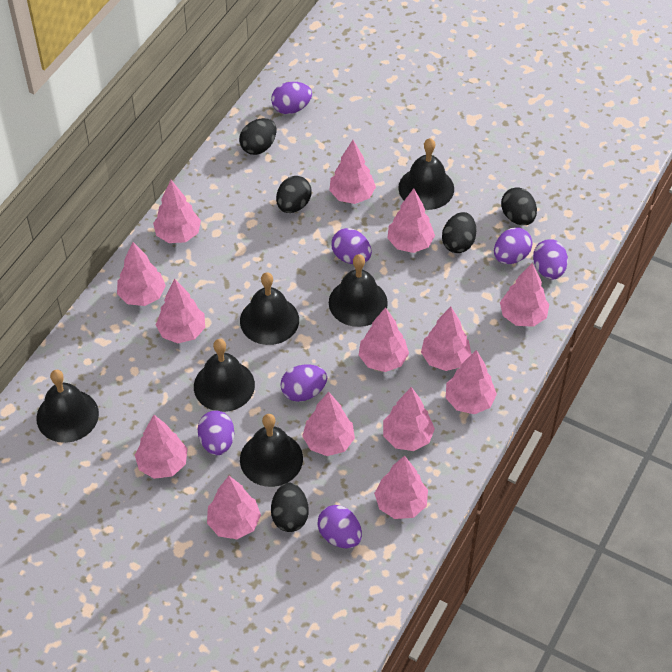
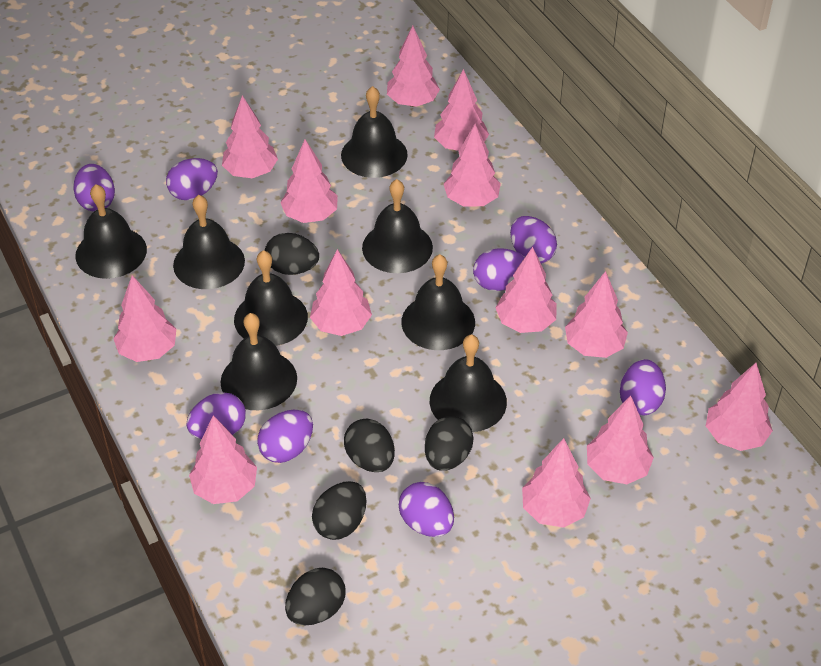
black bell: [36,370,99,443] [194,339,255,412] [240,272,299,345] [240,414,303,487] [329,254,388,327] [398,138,454,210] = 6 -> [75,184,147,279] [173,195,245,289] [220,313,297,410] [234,250,308,346] [341,86,408,178] [362,179,433,273] [401,254,475,350] [430,335,507,432] = 8
pink tree: [117,242,166,306] [135,415,187,479] [153,180,201,243] [156,279,205,343] [207,476,261,539] [302,392,355,456] [329,140,376,204] [359,307,409,372] [374,456,428,519] [383,387,435,451] [387,188,435,253] [421,306,471,371] [446,350,497,414] [500,263,549,327] = 14 -> [113,275,176,362] [189,415,257,504] [222,95,278,178] [280,139,338,223] [310,249,372,336] [387,26,440,107] [434,69,489,151] [444,124,501,206] [496,247,557,333] [522,438,591,528] [565,271,628,358] [587,396,654,484] [706,363,773,451] = 13
purple egg: [198,410,234,455] [271,82,312,114] [280,365,327,402] [318,505,362,549] [331,228,372,264] [494,228,532,264] [533,239,568,279] = 7 -> [73,164,115,211] [166,158,218,200] [187,392,246,439] [257,410,313,463] [399,482,454,537] [473,248,525,291] [510,216,557,264] [620,359,666,416] = 8

